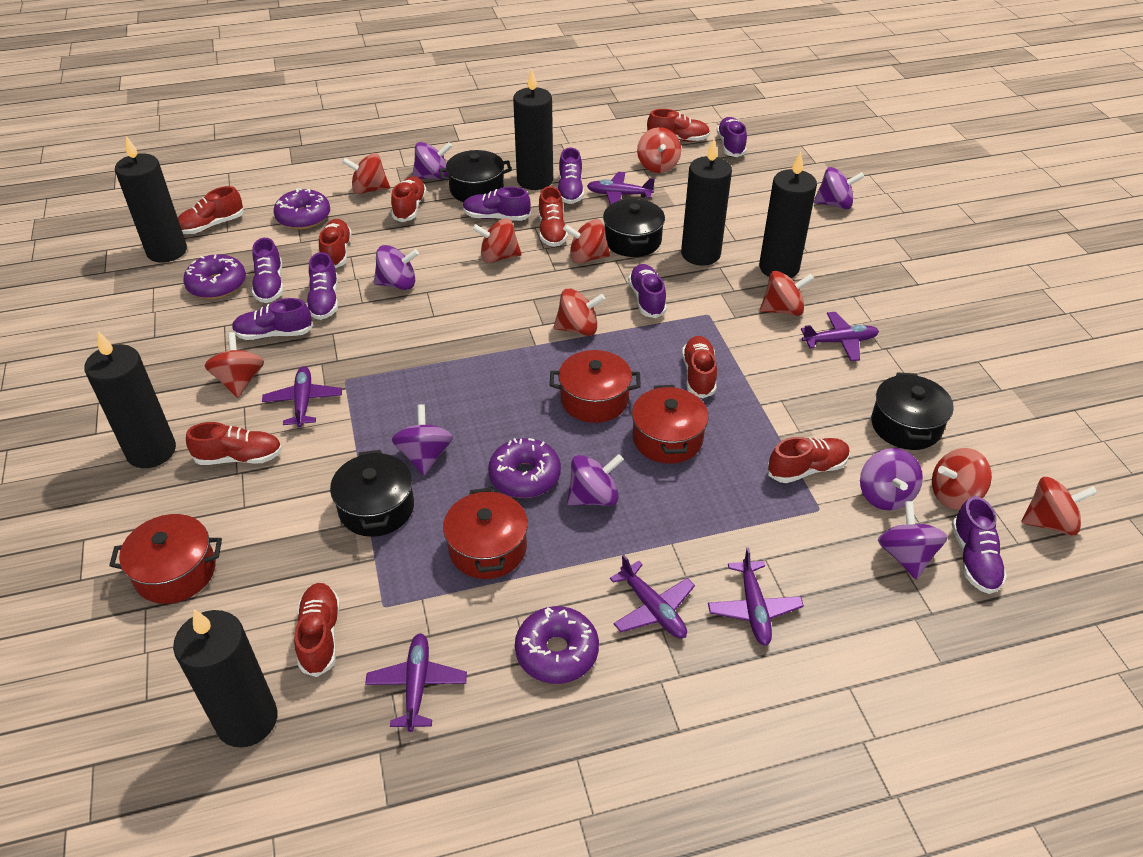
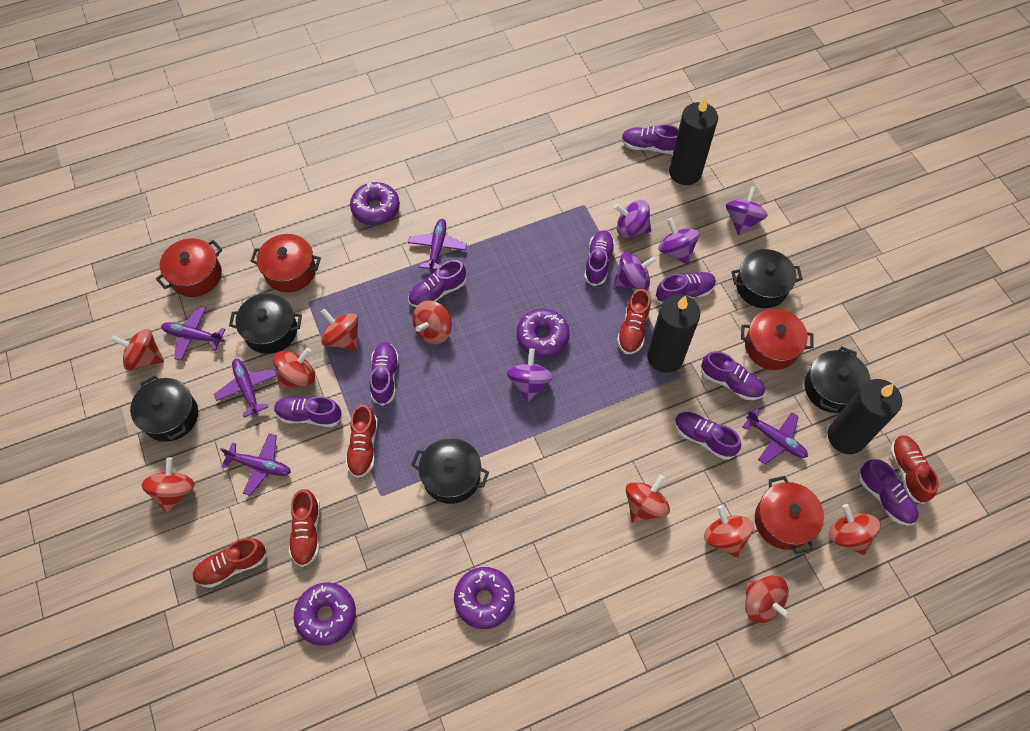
black candle: [84,331,176,468] [115,136,187,263] [173,609,278,747] [513,69,553,190] [681,139,732,266] [759,152,817,278] = 6 -> [647,294,700,373] [669,96,718,185] [828,379,902,454] = 3
black pot: [330,450,414,537] [439,150,512,202] [603,198,665,257] [871,372,954,450] = 4 -> [130,375,198,442] [229,293,302,354] [411,438,489,504] [731,249,803,308] [805,346,870,413] = 5
purple plane: [262,366,342,428] [365,633,467,732] [587,172,655,205] [610,555,695,639] [708,547,804,646] [801,312,879,361] = 6 -> [161,306,225,361] [214,359,277,417] [220,433,291,496] [408,219,467,272] [743,408,808,464] = 5
purple shoe: [232,298,314,340] [252,238,284,303] [306,252,338,320] [463,187,531,221] [558,147,584,204] [628,264,667,318] [717,117,747,157] [952,496,1007,594] = 8 -> [274,396,343,427] [370,342,399,406] [408,260,466,307] [584,230,615,286] [621,124,679,154] [655,272,716,304] [674,412,741,460] [701,351,765,400] [858,459,918,526] = 9
purple spinning top: [374,245,419,290] [392,404,453,475] [413,142,452,180] [567,454,624,506] [814,167,864,209] [860,448,923,510] [878,501,948,579] = 7 -> [507,349,553,402] [614,200,651,238] [614,252,657,290] [658,218,699,265] [726,186,768,235] = 5
red shoe: [178,186,244,234] [186,422,282,465] [294,583,340,677] [319,219,352,268] [391,176,427,222] [538,186,568,247] [647,109,710,142] [682,336,717,398] [768,437,850,483] = 9 -> [192,538,267,588] [289,489,320,567] [345,405,378,478] [617,289,651,355] [890,435,939,504] = 5

